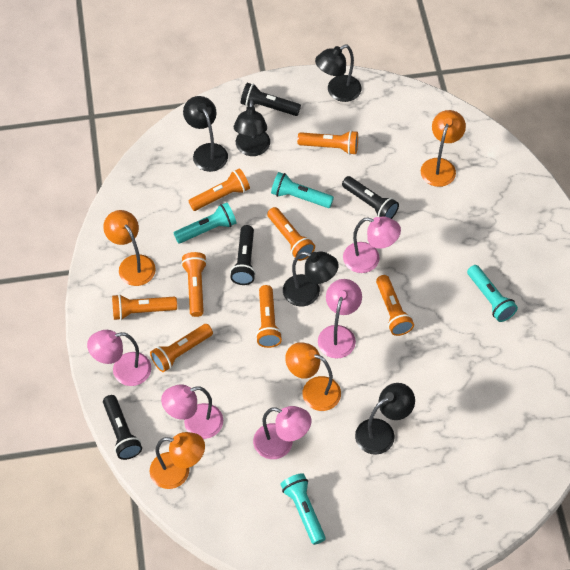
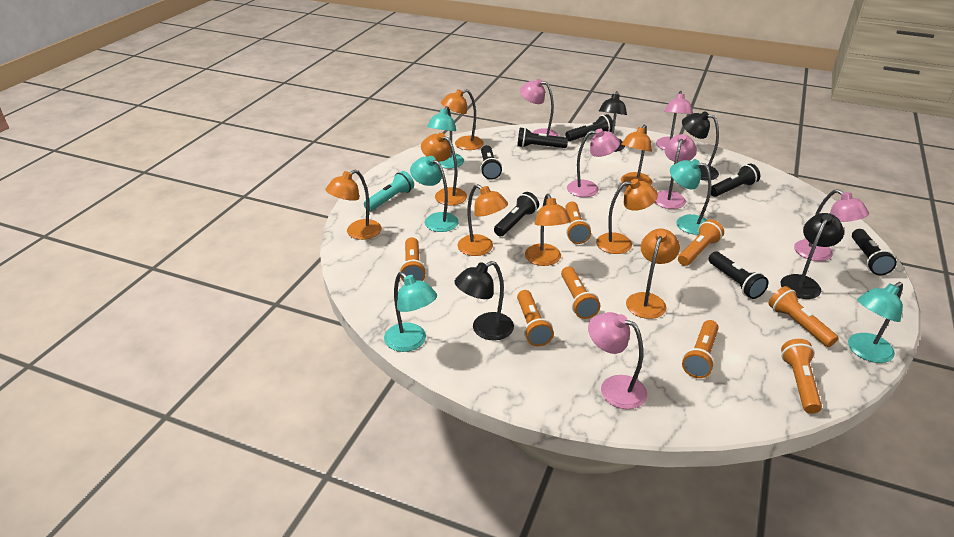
black flashlight: [103,395,142,460] [230,225,256,285] [241,83,301,116] [342,176,399,219] = 4 -> [480,145,502,180] [494,192,539,236] [517,127,568,148] [565,114,613,141] [709,252,769,299] [711,163,760,197] [852,229,897,275] = 7
black lamp: [183,96,228,172] [234,100,270,156] [283,252,339,306] [315,45,362,102] [355,383,415,455] = 5 -> [455,261,514,341] [599,91,627,152] [682,111,719,181] [780,213,844,299] = 4
orange lamp: [103,210,156,286] [150,432,205,489] [285,342,341,411] [421,110,466,187] = 4 -> [325,170,382,240] [421,133,467,205] [441,89,484,150] [458,184,508,256] [525,194,571,266] [596,179,658,254] [621,125,652,187] [626,229,680,319] = 8
pink lamp: [87,330,151,386] [161,384,223,439] [253,406,312,459] [318,279,362,359] [343,216,401,273] = 5 -> [520,79,559,136] [567,128,620,197] [588,312,647,409] [654,134,697,209] [656,91,693,150] [794,189,869,261] = 6
turquoise flashlight: [174,203,237,244] [271,172,334,208] [280,473,326,545] [467,265,518,322] = 4 -> [364,171,414,211] = 1
turquoise lamp: none = 0 -> [384,272,437,352] [410,156,459,232] [427,106,464,169] [670,159,711,235] [848,282,903,363] = 5

